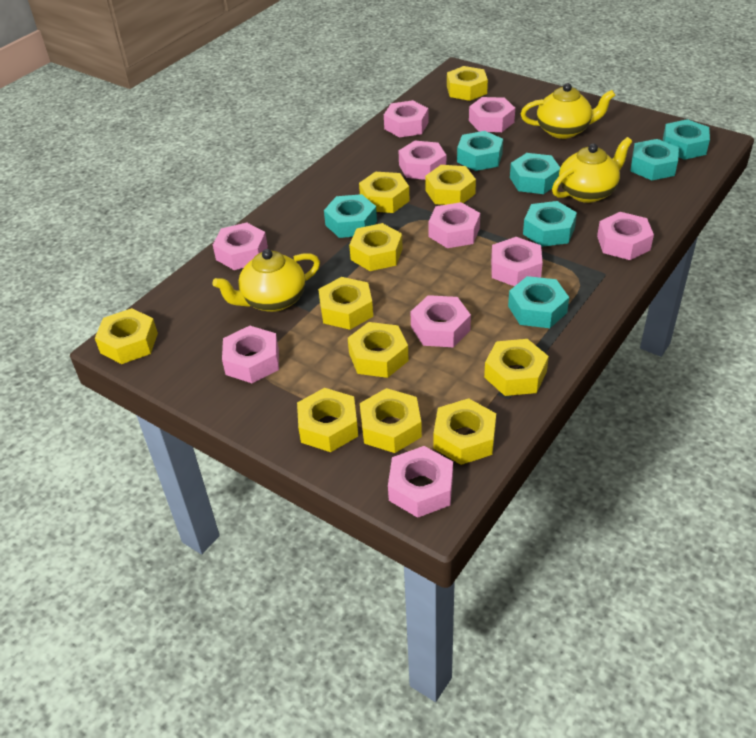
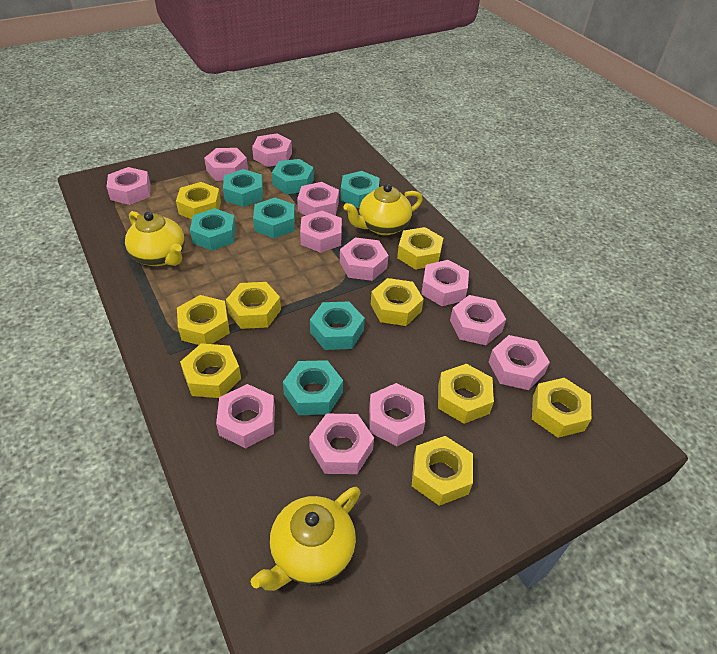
pink nut: [213,222,268,270] [222,326,279,383] [384,100,429,138] [388,446,453,518] [398,141,446,180] [411,295,471,347] [428,202,480,248] [469,97,515,132] [491,237,543,286] [597,212,654,260] = 10 -> [107,167,151,205] [204,148,248,181] [216,384,275,448] [252,133,292,167] [297,182,339,216] [300,211,342,253] [309,414,374,474] [340,237,389,281] [369,383,425,446] [421,260,469,306] [450,295,506,345] [489,335,550,390] = 12
yellow nut: [95,308,158,364] [297,388,358,452] [318,277,373,330] [348,322,409,378] [349,223,403,271] [359,172,410,213] [360,388,422,453] [425,165,476,205] [433,398,496,465] [447,66,488,101] [484,339,549,396] = 11 -> [176,182,221,219] [177,295,230,345] [180,343,241,398] [226,282,281,329] [371,278,424,326] [397,227,443,270] [412,436,473,506] [438,364,494,424] [532,378,592,438] = 9

